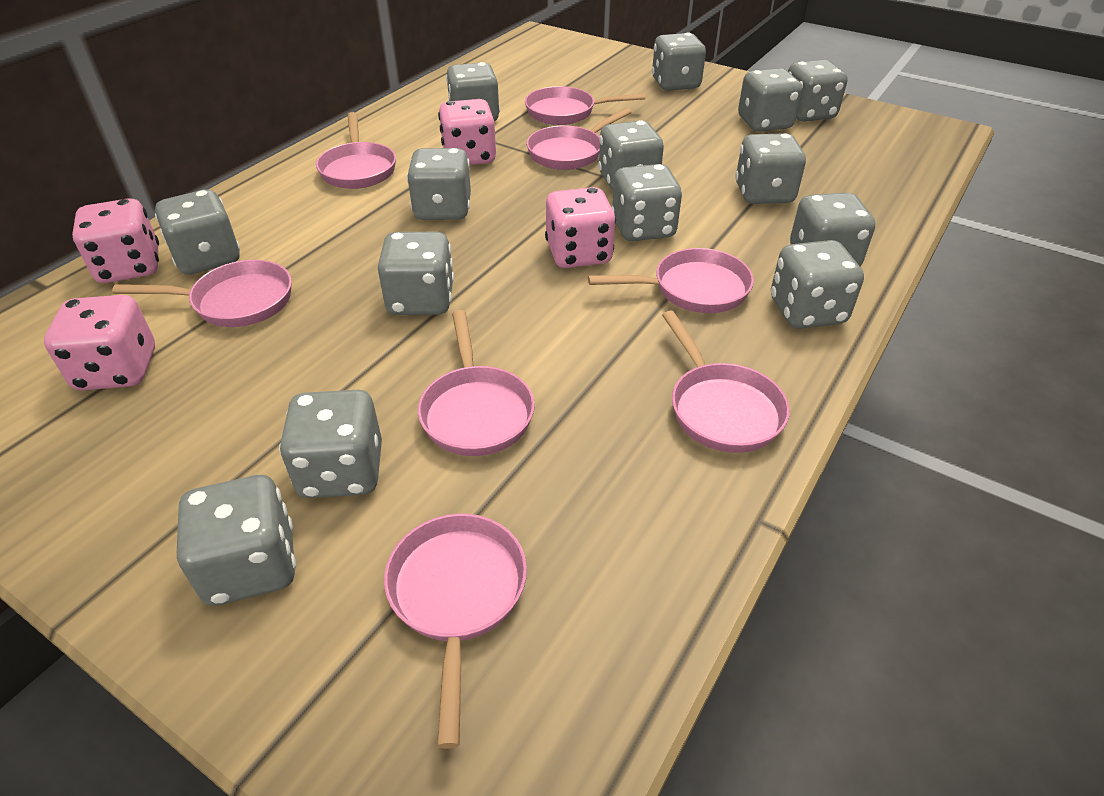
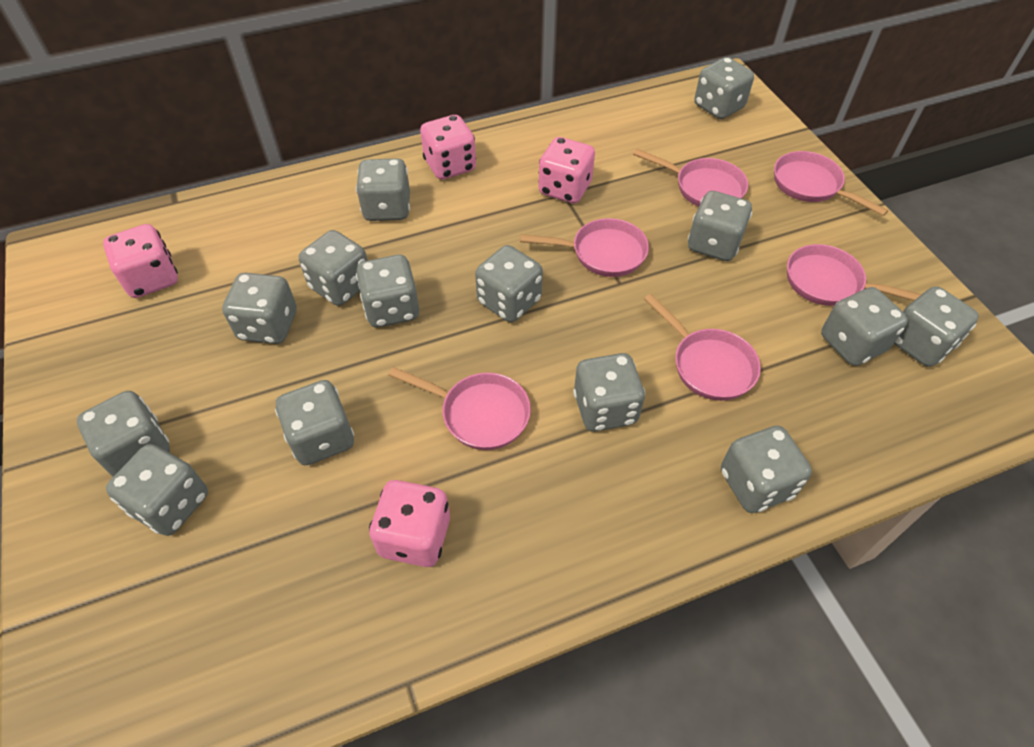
pink pan: [112,260,292,327] [316,112,396,189] [384,513,527,749] [418,310,535,456] [525,86,645,125] [526,108,631,170] [588,248,754,313] [662,311,790,453] = 8 -> [388,367,531,450] [520,218,649,277] [633,149,748,207] [644,294,761,401] [774,151,888,216] [787,244,922,306] = 6

